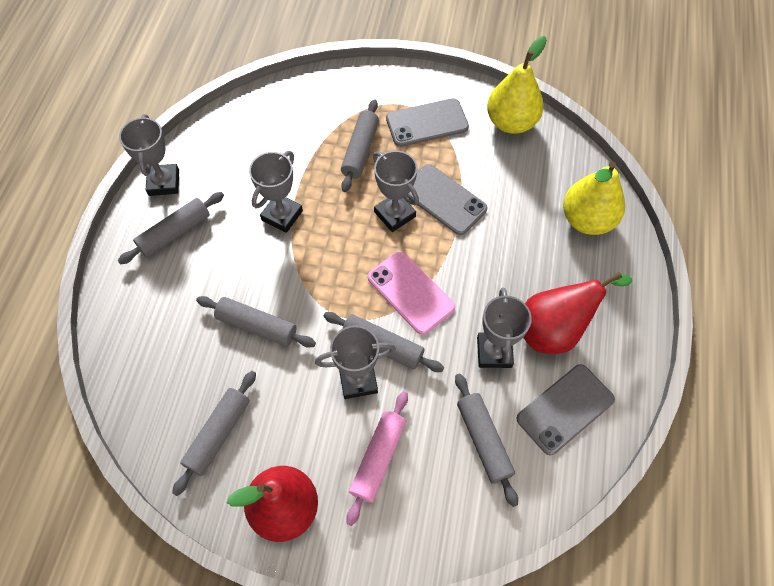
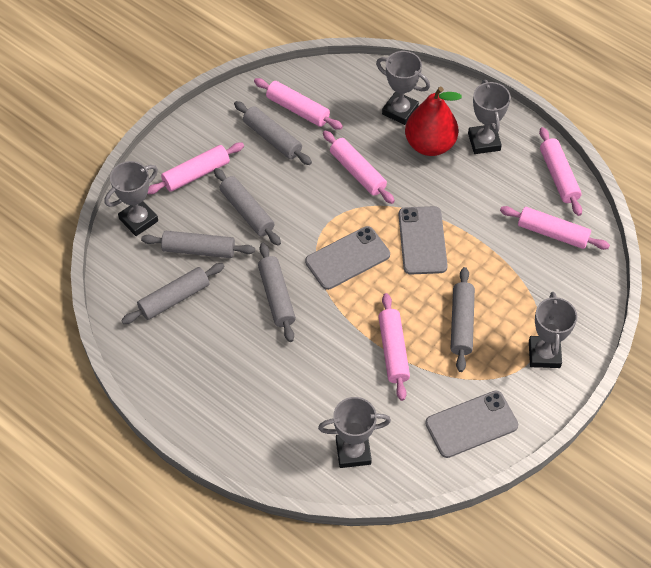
pink phone: [368,251,455,335] = 1 -> none = 0
pink rolling pin: [346,391,408,526] = 1 -> [147,143,244,194] [254,78,343,130] [323,131,395,204] [378,293,410,401] [500,206,610,250] [539,127,582,216] = 6
red pear: [227,466,318,542] [523,272,632,354] = 2 -> [405,87,462,156] = 1
yellow pear: [487,36,547,134] [563,161,625,235] = 2 -> none = 0

